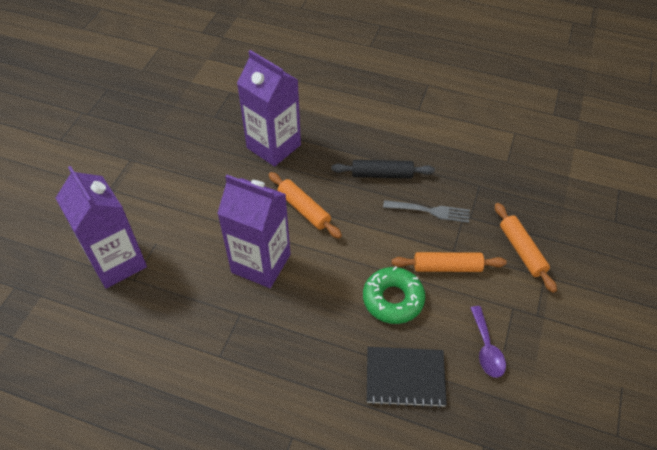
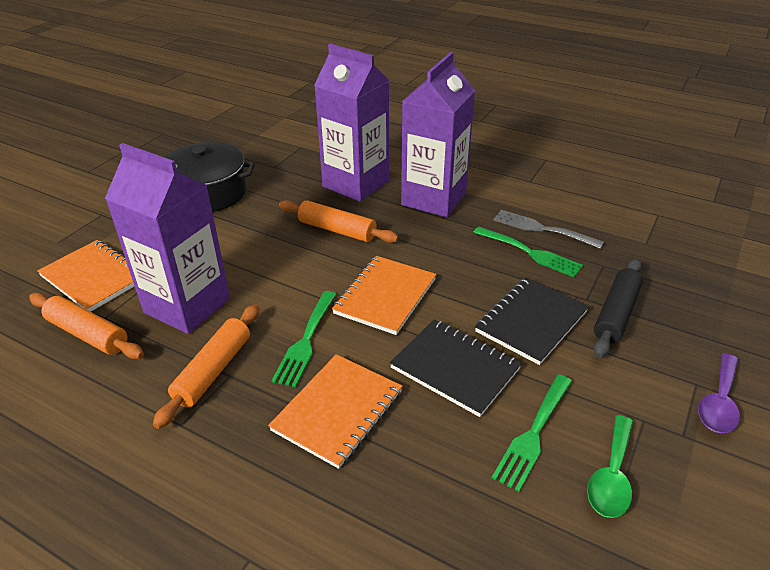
black notebook: [367,347,447,408] = 1 -> [390,319,522,417] [475,277,589,365] = 2
black pot: none = 0 -> [164,142,255,212] = 1
green donut: [363,266,425,324] = 1 -> none = 0
green fork: none = 0 -> [271,291,336,387] [473,227,583,277] [491,374,572,492] = 3
green spoon: none = 0 -> [587,415,633,518] = 1
orange notebook: none = 0 -> [37,240,134,312] [268,354,402,469] [332,256,436,335] = 3

